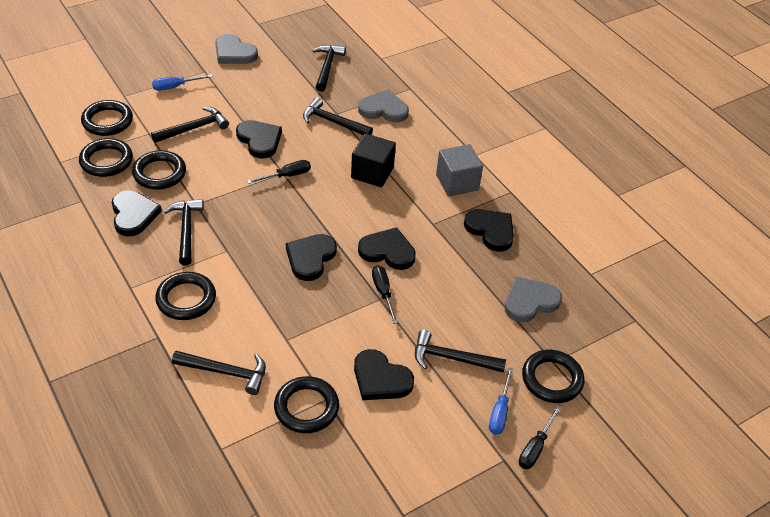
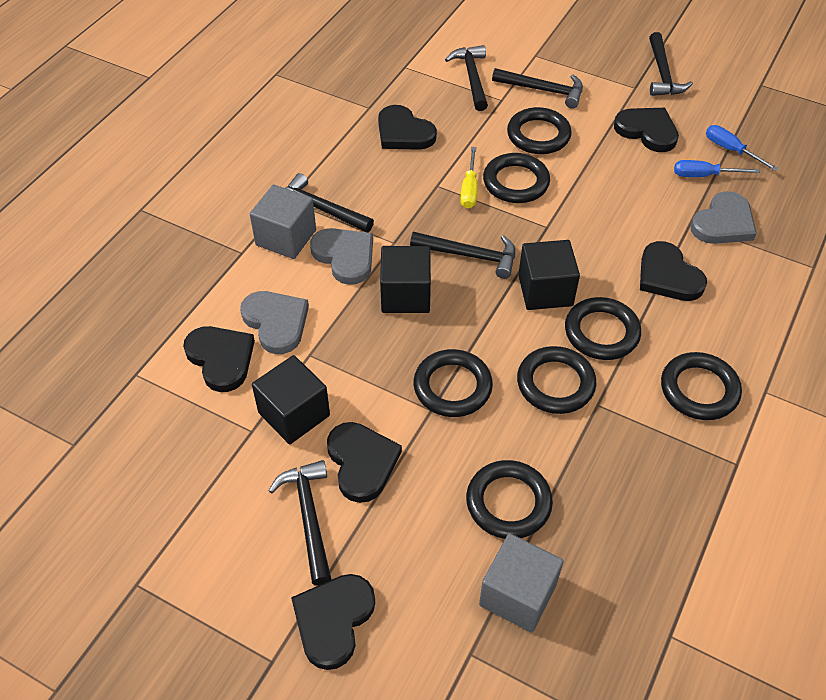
black cube: [351,133,396,187] = 1 -> [252,355,330,444] [380,246,431,313] [518,240,580,310] = 3
black ring: [79,138,133,177] [81,100,133,136] [132,150,186,190] [155,272,216,320] [274,376,339,433] [522,350,584,403] = 6 -> [413,349,493,417] [466,460,553,539] [483,153,550,203] [507,107,572,154] [517,346,596,414] [565,297,641,360] [661,352,742,420] = 7
black screwdriver: [247,160,311,184] [372,266,398,324] [519,406,561,469] = 3 -> none = 0
grey cube: [436,144,483,196] = 1 -> [250,185,316,259] [479,533,563,633] = 2
yellow screwdriver: none = 0 -> [460,147,478,208] = 1

